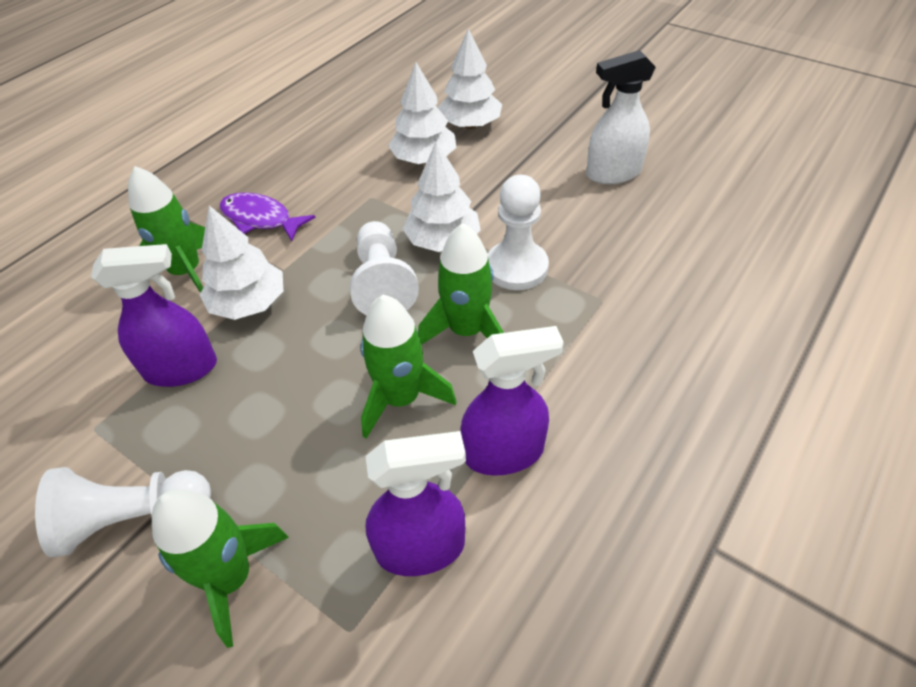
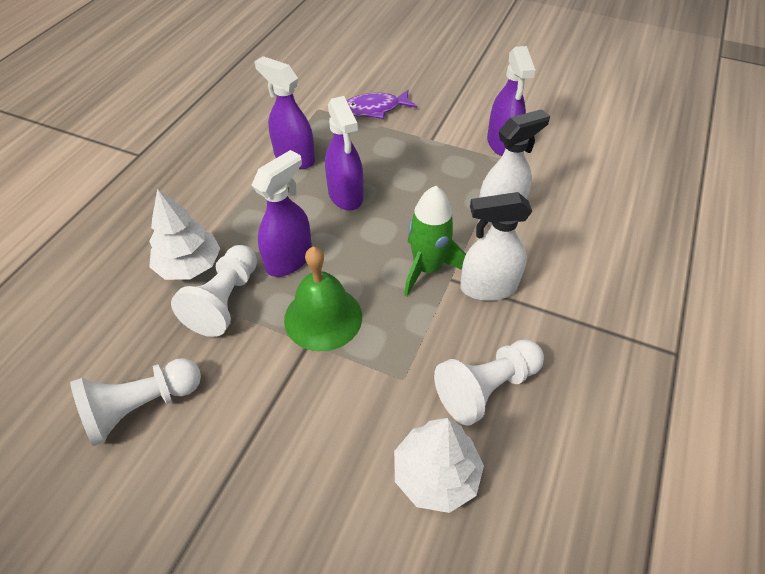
green bell: none = 0 -> [284,247,362,351] = 1
green rocket: [128,166,205,293] [152,489,289,648] [361,295,457,439] [418,223,504,345] = 4 -> [404,186,466,296] = 1
purple spray bottle: [91,244,217,387] [365,431,466,576] [461,326,564,476] = 3 -> [251,150,312,277] [254,56,315,169] [325,96,363,211] [487,46,535,156] = 4
white spray bottle: [586,50,656,184] = 1 -> [460,192,532,301] [479,109,550,225] = 2
white tree: [200,206,283,320] [388,62,457,164] [403,141,481,252] [438,29,502,129] = 4 -> [149,189,221,280] [394,418,484,513] = 2

